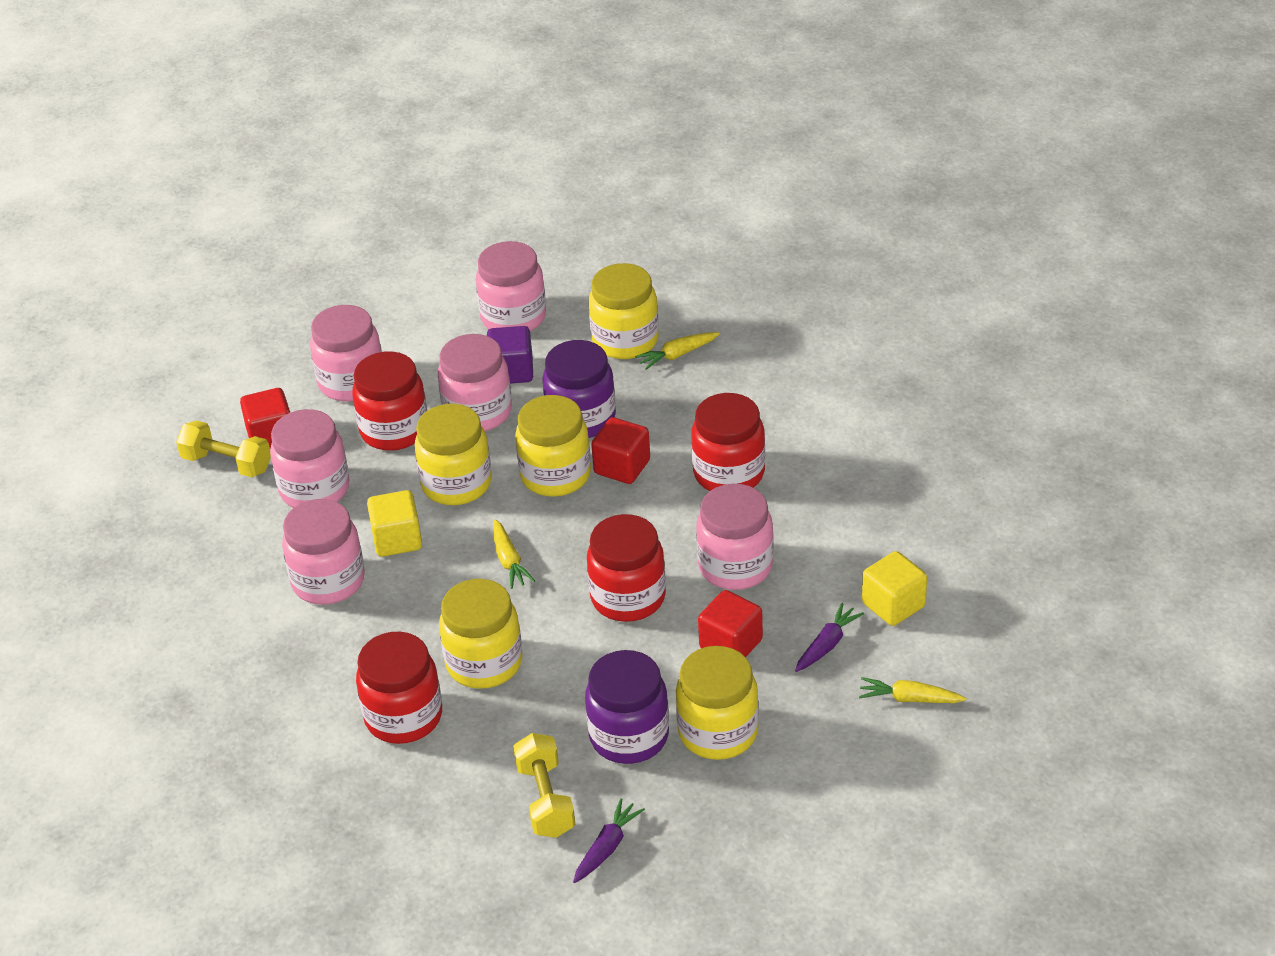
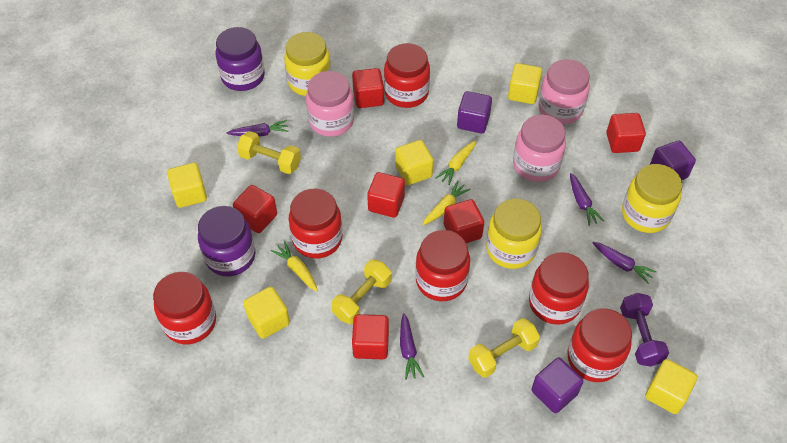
pink jar: [270,409,350,508] [282,499,365,605] [310,305,382,402] [438,334,512,431] [476,241,546,331] [696,484,774,590] = 6 -> [306,71,354,137] [513,115,566,182] [538,59,590,125] = 3
purple carrot: [573,798,645,883] [795,603,864,672] = 2 -> [227,120,289,137] [400,313,424,380] [570,173,604,226] [592,242,657,284] = 4
purple cube: [487,326,533,384] = 1 -> [457,91,492,133] [532,357,583,413] [650,140,696,180] = 3
purple dumbbell: none = 0 -> [620,293,669,367] = 1
red cube: [240,388,290,449] [591,417,650,484] [698,590,763,657] = 3 -> [233,185,277,233] [352,68,384,108] [352,314,389,359] [367,172,405,218] [444,199,484,243] [606,113,646,153] = 6
red jar: [352,351,427,451] [356,632,442,744] [587,514,666,622] [691,393,765,491] = 4 -> [153,272,216,344] [289,189,342,259] [384,43,430,108] [415,230,470,301] [529,252,589,325] [567,308,632,382] = 6
yellow cube: [367,490,422,557] [862,551,927,626] = 2 -> [167,163,207,208] [243,286,290,339] [395,140,433,185] [508,63,542,104] [645,359,697,414] = 5
yellow dumbbell: [176,420,271,477] [513,733,575,838] = 2 -> [237,131,301,174] [331,259,392,324] [468,318,540,378] = 3
yellow jar: [415,404,492,505] [439,579,522,689] [515,395,591,497] [589,263,659,359] [676,646,759,760] = 5 -> [284,32,331,96] [486,198,542,269] [622,164,682,233] = 3

